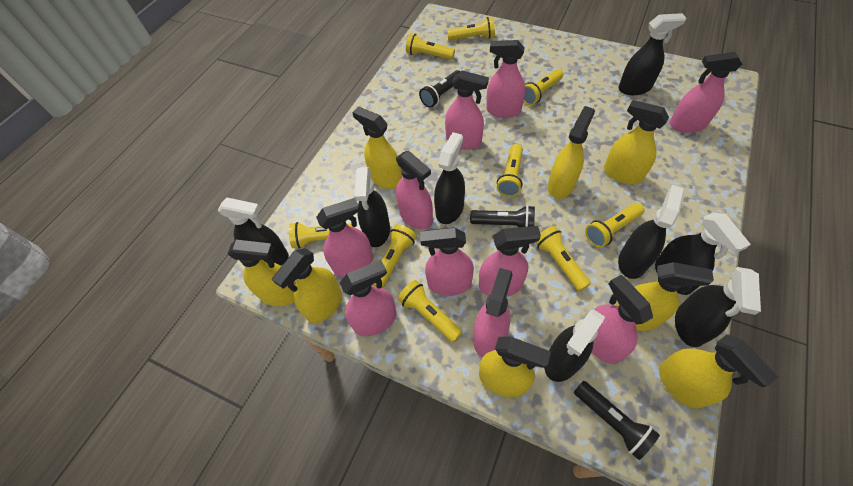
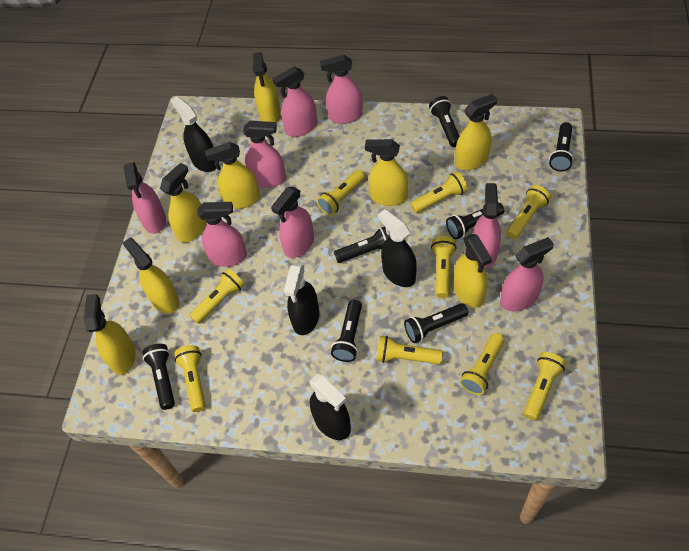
black flashlight: [419,70,460,108] [470,205,535,227] [574,381,660,460] = 3 -> [142,344,175,410] [331,300,362,362] [334,227,390,263] [404,303,468,343] [429,96,459,147] [446,203,504,239] [549,122,574,172] = 7
black spray bottle: [218,197,289,266] [354,167,390,247] [434,132,465,224] [544,309,605,382] [618,13,686,95] [618,185,685,279] [655,212,751,295] [675,267,761,347] = 8 -> [171,96,216,172] [284,263,319,335] [310,374,351,440] [378,209,417,287] = 4
pink spray bottle: [316,198,373,277] [340,260,397,336] [396,150,433,230] [420,227,474,296] [445,71,489,150] [473,268,513,358] [479,226,541,297] [486,40,525,118] [592,275,653,364] [669,52,742,133] = 10 -> [124,162,166,234] [198,202,247,267] [243,121,286,188] [271,187,314,258] [272,67,317,137] [320,55,363,124] [473,183,501,268] [500,237,554,311] = 8

